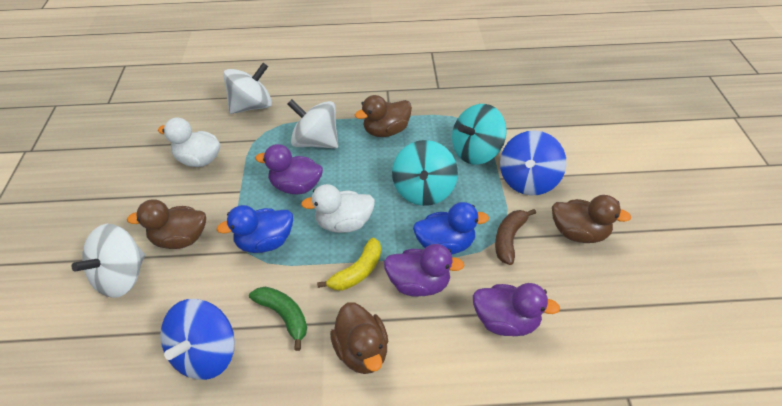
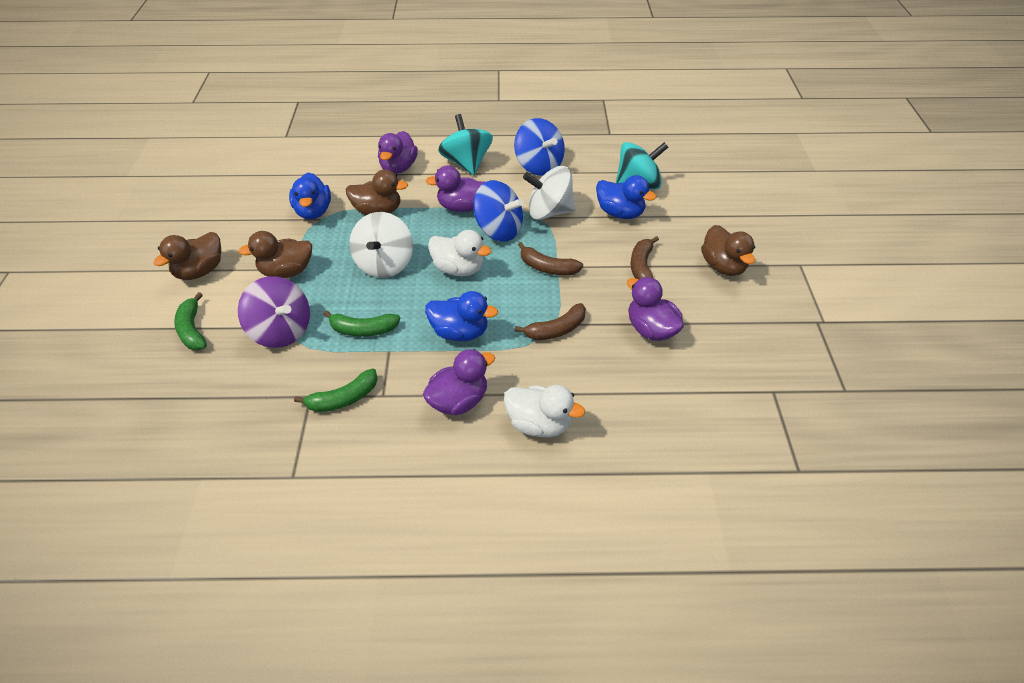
blue duck: [217,205,293,253] [413,202,489,255] = 2 -> [289,172,331,219] [425,291,498,341] [596,175,657,219] = 3
brown banana: [495,209,536,265] = 1 -> [515,303,586,340] [518,242,583,275] [630,236,659,280] = 3
green banana: [249,287,307,351] = 1 -> [174,292,207,350] [294,369,378,412] [323,310,401,337] = 3
purple duck: [255,144,323,194] [384,244,465,297] [473,283,560,336] = 3 -> [378,131,418,174] [423,349,495,415] [426,165,485,212] [627,277,684,341] = 4
purple spinning top: none = 0 -> [238,276,310,348] = 1
white spinning top: [72,224,145,298] [223,63,272,114] [287,99,338,148] = 3 -> [349,212,413,278] [523,166,575,220] = 2
yellow banana: [317,237,381,291] = 1 -> none = 0

